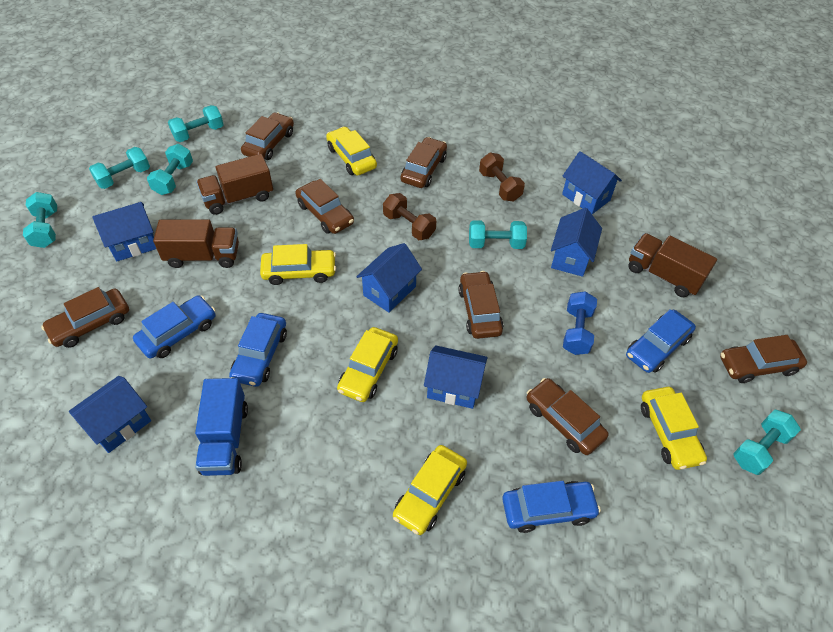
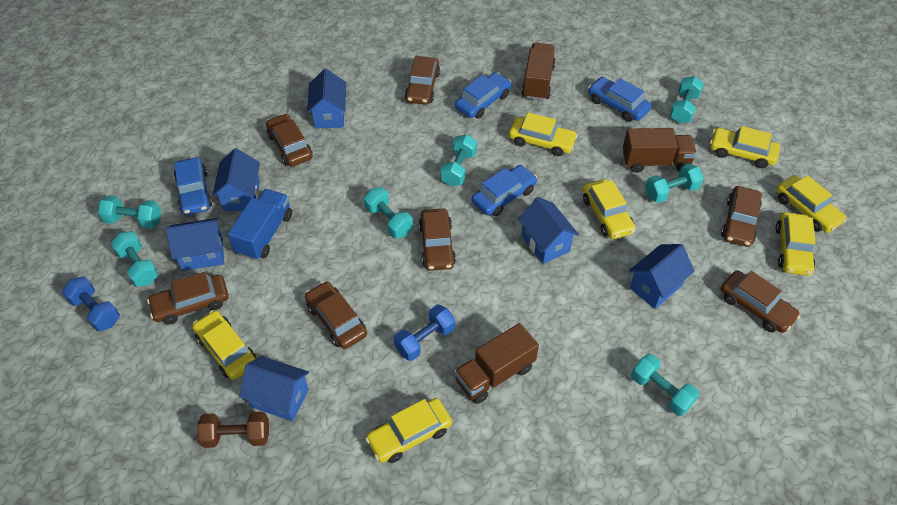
blue dumbbell: [563,291,597,355] = 1 -> [62,276,120,331] [394,305,455,361] = 2
brown dumbbell: [383,193,436,240] [479,153,525,201] = 2 -> [197,412,269,448] = 1
turquoise dumbbell: [23,192,57,248] [89,147,150,189] [147,144,193,195] [168,105,224,142] [469,220,527,249] [733,410,801,475] = 6 -> [98,195,161,229] [111,232,159,287] [364,187,413,238] [440,134,477,186] [631,354,699,416] [645,163,704,203] [670,76,704,123] = 7
yellow car: [260,244,336,285] [326,126,377,176] [337,327,398,402] [393,445,467,535] [641,387,707,470] = 5 -> [192,310,256,380] [365,398,452,463] [509,112,578,156] [583,179,636,239] [710,126,780,168] [775,212,816,276] [776,175,847,233] = 7

